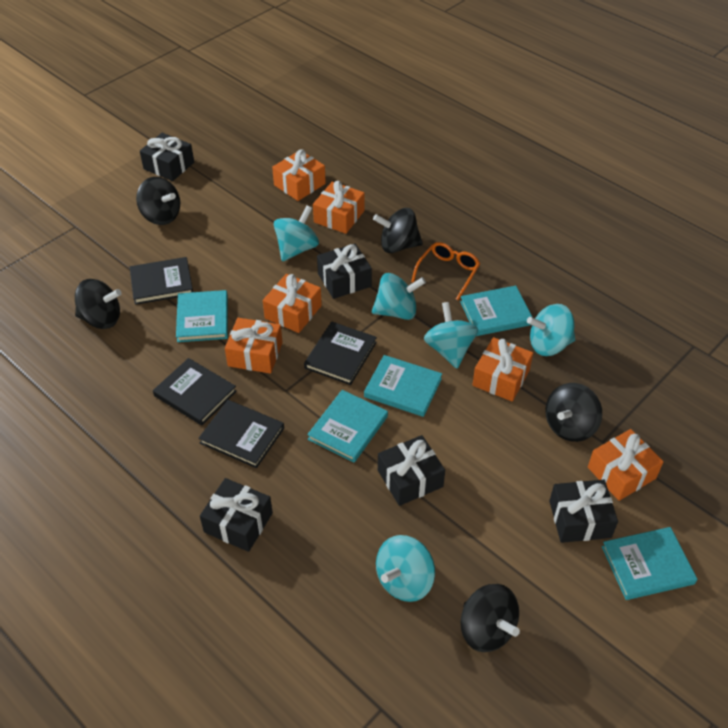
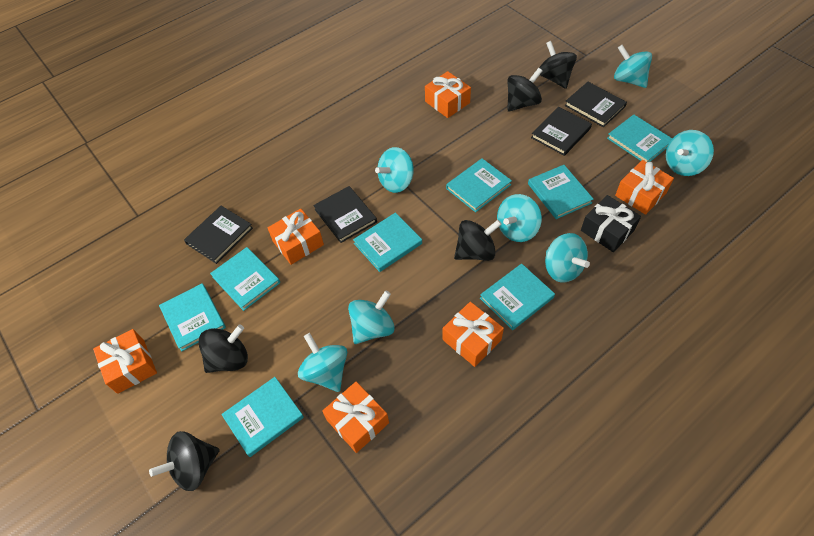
black gift: [140,133,194,181] [200,478,273,552] [317,244,372,299] [378,435,445,506] [549,480,618,543] = 5 -> [581,195,641,252] = 1
orange glasses: [411,242,480,300] = 1 -> none = 0
turquoise book: [176,290,228,342] [307,390,388,463] [364,355,442,417] [460,286,533,336] [602,527,697,600] = 5 -> [159,284,226,352] [210,247,280,311] [221,377,304,457] [353,213,422,272] [446,158,512,212] [480,263,555,330] [528,165,593,219] [607,114,672,162] = 8
turquoise spinning top: [274,205,319,261] [372,273,426,320] [376,535,435,602] [424,302,478,369] [527,304,576,356] = 5 -> [298,333,347,392] [348,291,395,344] [375,147,414,193] [497,194,542,242] [545,233,590,283] [614,45,652,88] [666,130,714,176] = 7

